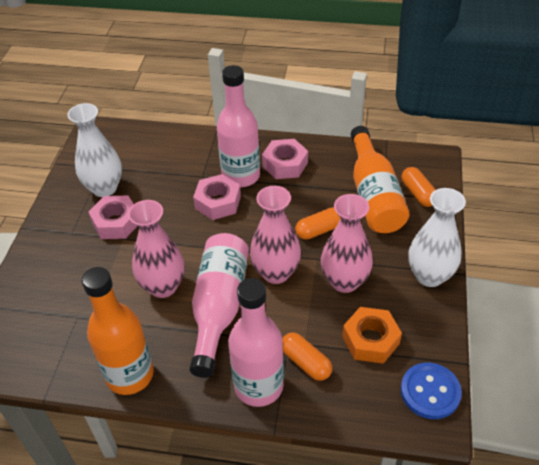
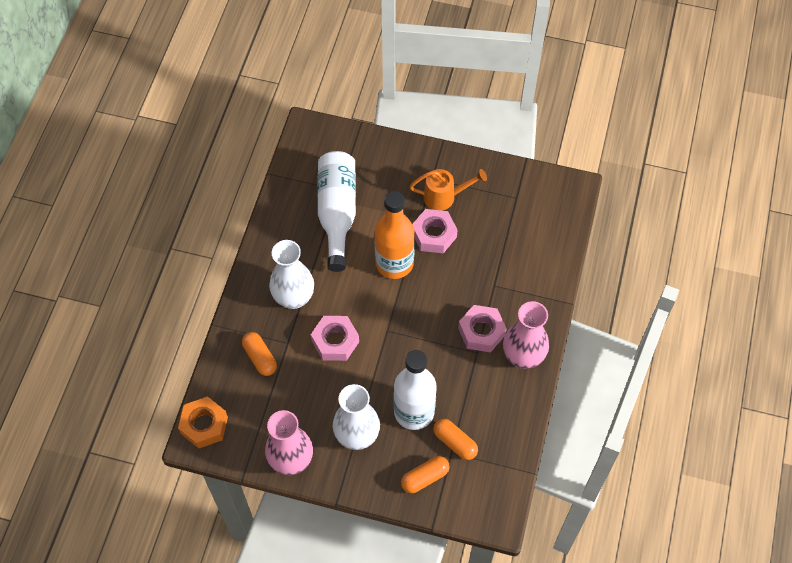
blue button: [401,363,462,419] = 1 -> none = 0
orange bottle: [82,267,154,395] [351,126,410,233] = 2 -> [375,191,415,279] = 1
orange watering can: none = 0 -> [409,169,487,211] = 1
pink bottle: [190,233,249,378] [217,65,260,187] [228,278,284,407] = 3 -> none = 0
pink vase: [128,200,184,298] [250,186,301,284] [321,194,373,293] = 3 -> [265,410,313,475] [503,301,549,369] = 2
white bottle: none = 0 -> [317,151,356,272] [394,350,437,430] = 2

